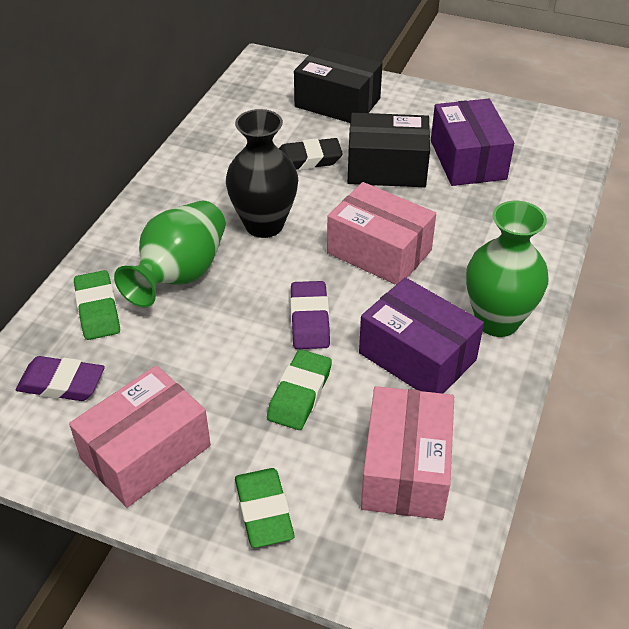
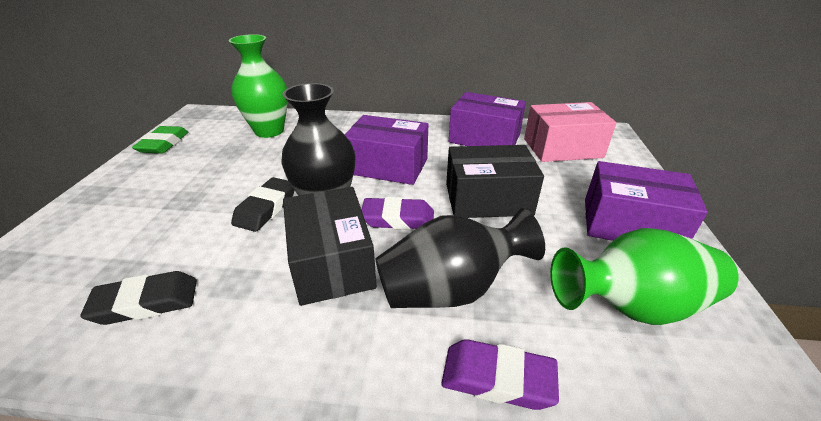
black eraser: [279,138,343,170] = 1 -> [80,271,197,325] [231,177,294,232] = 2
black vase: [226,109,298,238] = 1 -> [282,83,356,196] [375,208,545,308] = 2
green eraser: [74,270,120,340] [235,468,295,548] [267,349,332,430] = 3 -> [132,126,188,154] = 1
pink box: [69,365,211,508] [327,182,436,285] [361,386,454,520] = 3 -> [524,102,617,162] = 1
purple box: [359,277,484,394] [431,99,514,186] = 2 -> [345,115,428,185] [449,92,526,146] [585,161,708,241] = 3

